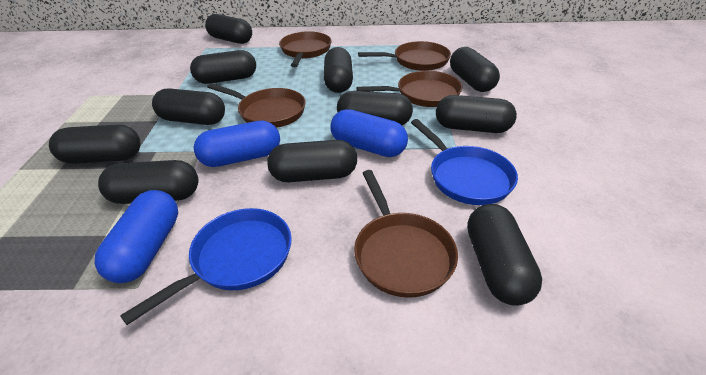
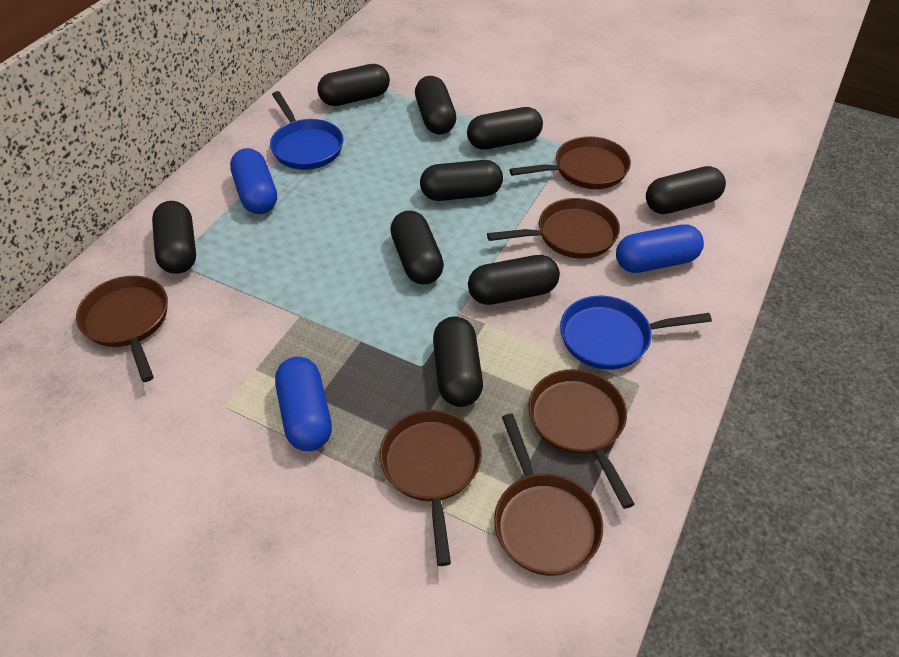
black capsule: [49,124,140,164] [98,160,198,204] [152,89,225,125] [190,50,256,84] [205,14,252,44] [267,140,357,182] [324,47,353,93] [337,91,413,125] [436,95,517,133] [450,47,500,92] [467,204,542,306] = 11 -> [152,201,196,274] [317,64,390,106] [390,211,444,284] [415,76,456,135] [420,160,503,201] [433,317,483,407] [467,107,543,150] [468,255,560,305] [646,166,726,214] = 9
brown pan: [207,83,306,128] [279,31,332,67] [354,170,458,298] [356,71,462,107] [358,41,451,71] = 5 -> [76,276,168,382] [380,410,482,566] [487,198,620,259] [494,414,603,576] [509,136,631,189] [528,369,635,509] = 6

